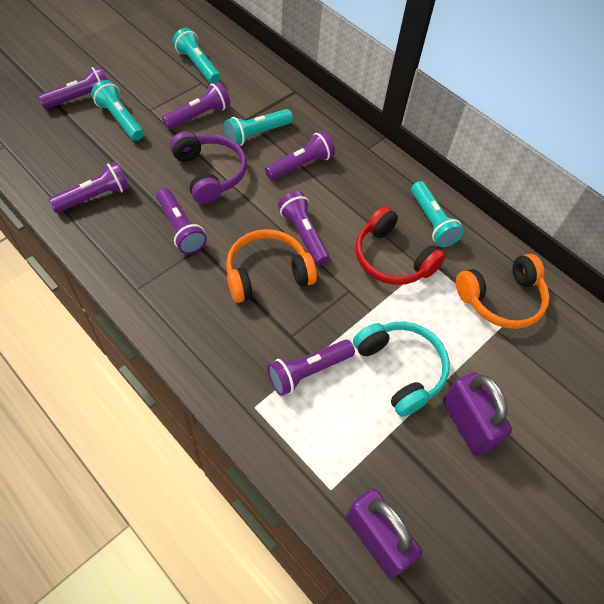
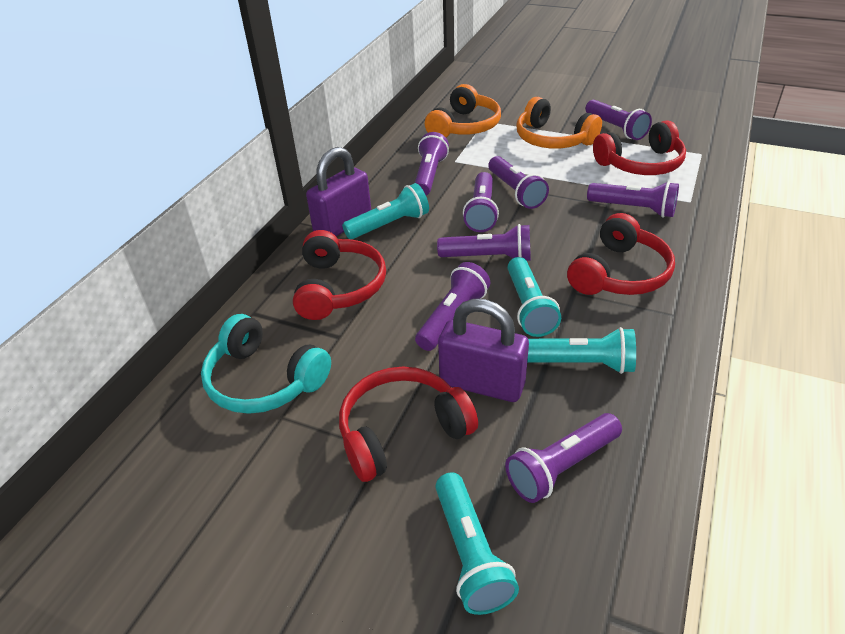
purple flashlight: [38,66,107,109] [48,161,129,213] [156,188,207,254] [162,82,230,130] [265,131,335,180] [267,339,355,396] [278,191,330,266] = 7 -> [415,132,449,196] [415,262,491,351] [437,224,531,261] [463,172,499,232] [488,156,549,209] [505,413,622,503] [585,100,652,140] [587,181,679,217] = 8
purple headphones: [170,131,247,204] = 1 -> none = 0
red headphones: [355,206,446,285] = 1 -> [293,230,386,320] [339,367,478,482] [567,213,675,295] [593,121,686,175] = 4

